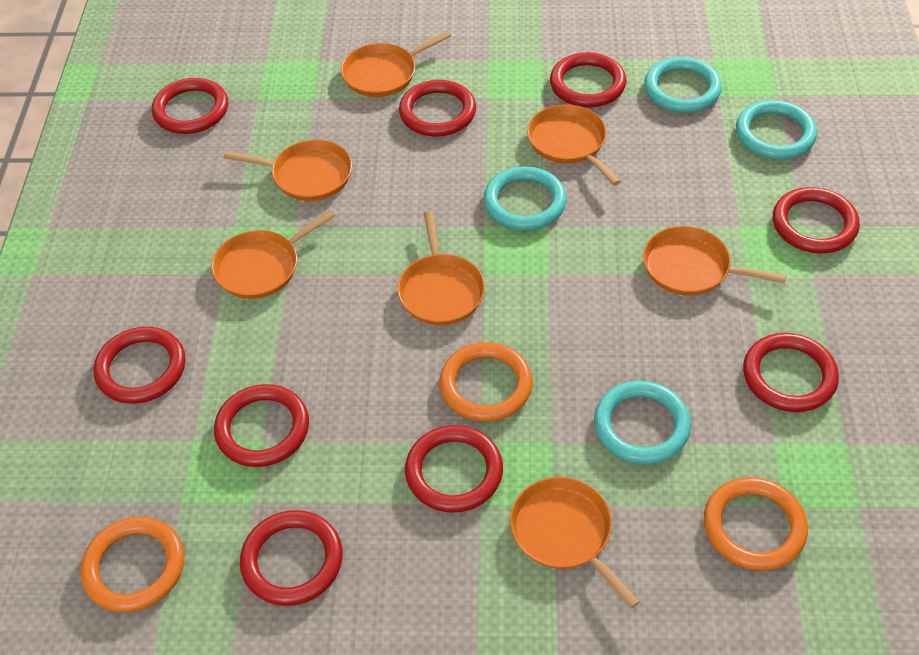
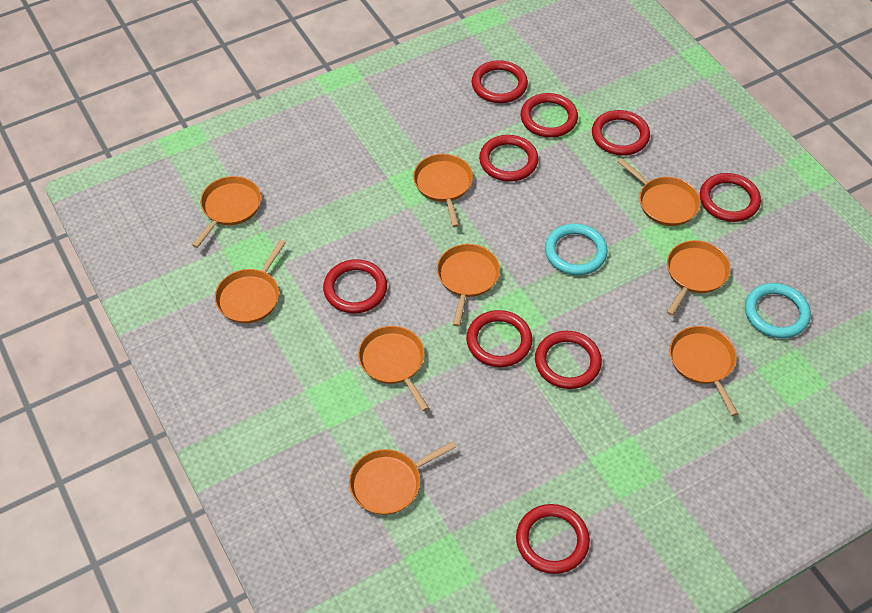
orange pan: [211,210,335,299] [224,140,352,201] [341,31,451,97] [397,211,485,325] [510,477,640,609] [527,104,621,186] [643,226,786,296] = 7 -> [192,176,261,248] [215,240,286,323] [349,441,456,515] [358,326,429,411] [413,154,473,227] [437,244,500,327] [617,158,700,226] [667,240,730,316] [670,326,738,416] = 9
orange ring: [81,516,184,612] [439,342,533,422] [704,477,808,571] = 3 -> none = 0
turquoise ring: [484,166,567,230] [594,381,691,464] [644,57,722,113] [736,100,817,159] = 4 -> [545,223,608,275] [745,283,811,338] = 2

